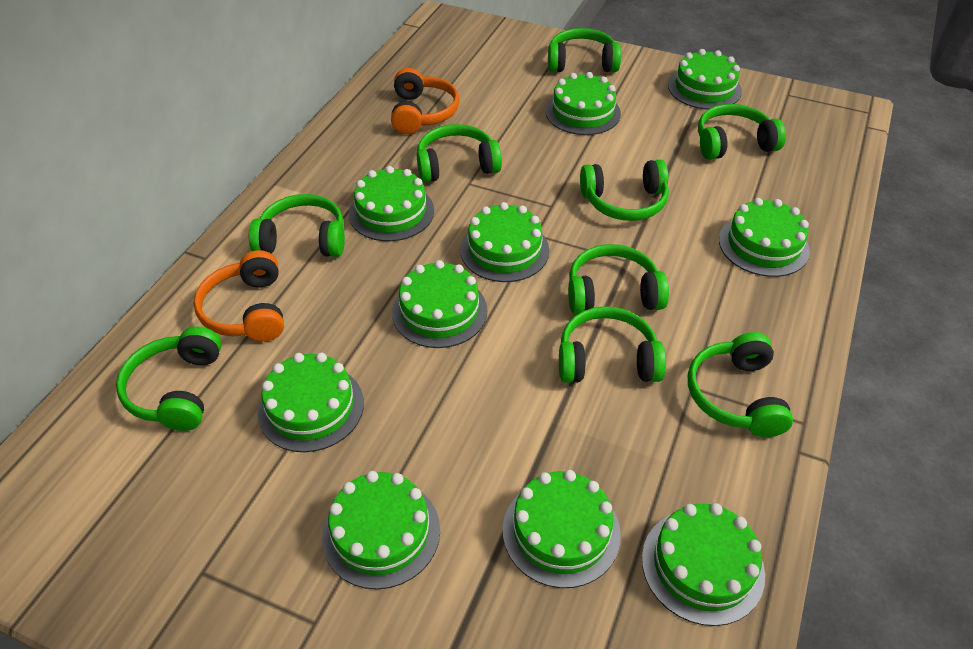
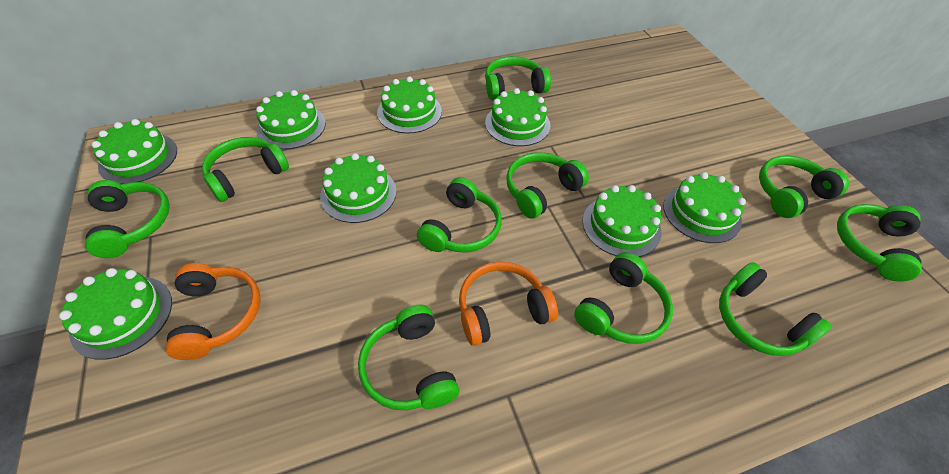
green cake: [257,353,364,452] [322,471,440,590] [349,166,434,241] [392,260,487,348] [460,202,549,282] [503,470,621,588] [545,72,621,135] [642,503,765,626] [668,49,742,109] [719,198,810,277] = 10 -> [59,268,172,360] [92,119,177,184] [256,90,326,150] [320,153,397,223] [377,76,442,134] [485,88,551,146] [583,185,662,257] [663,172,746,243] = 8
green headphones: [116,327,222,431] [249,194,345,257] [417,124,502,183] [548,28,621,72] [559,306,666,383] [568,244,669,315] [580,160,669,221] [688,332,793,437] [698,104,786,160] = 9 -> [85,180,170,258] [202,137,289,202] [358,305,459,410] [417,177,502,253] [485,56,551,100] [506,152,589,219] [574,252,673,344] [719,262,831,356] [759,155,849,218] [837,204,922,281] = 10

